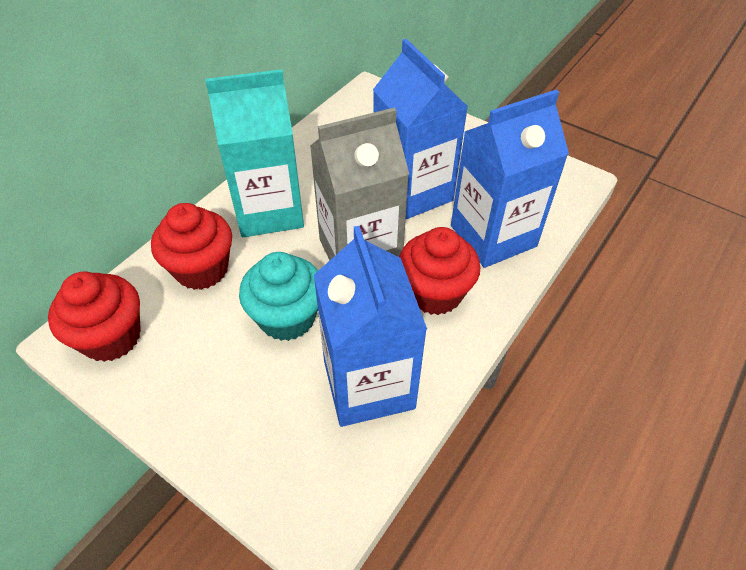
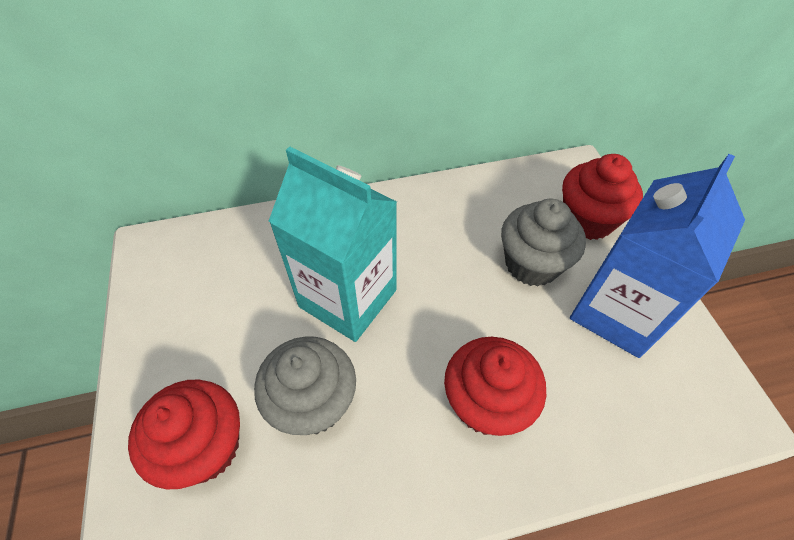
blue carton: [314,226,427,427] [373,39,468,219] [451,89,569,268] = 3 -> [570,154,745,358] = 1
grey carton: [310,107,409,261] = 1 -> none = 0
grey cupcake: none = 0 -> [254,336,356,435] [501,199,586,286] = 2
turquoise cupcake: [239,252,318,341] = 1 -> none = 0

